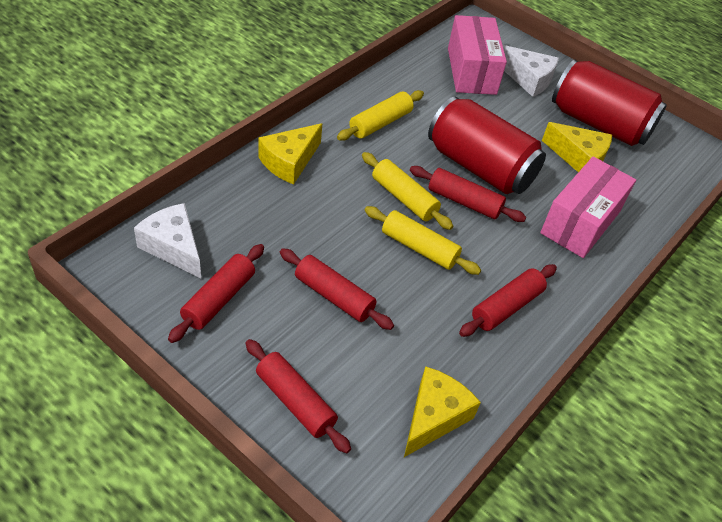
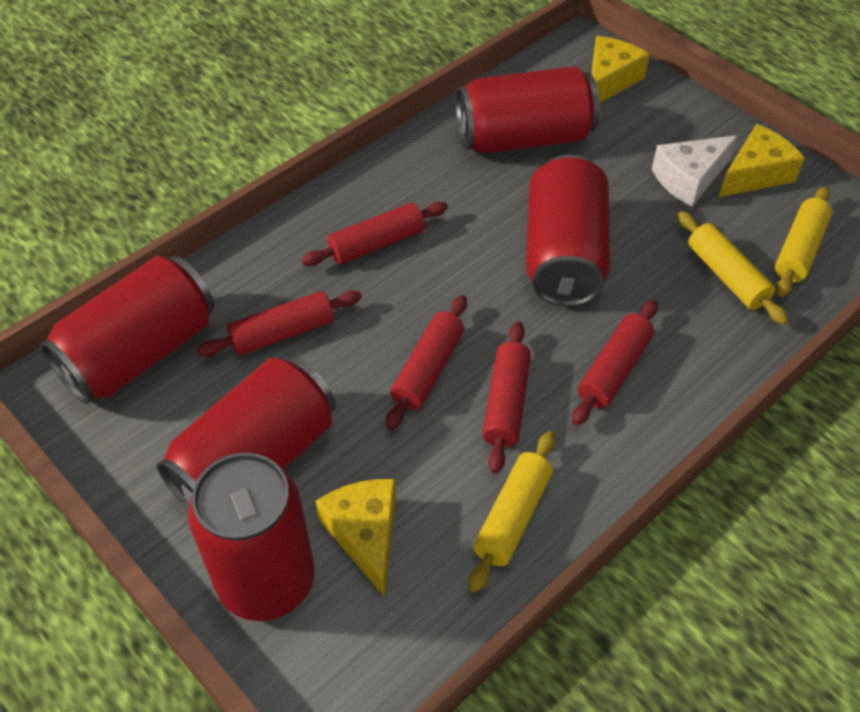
pink box: [448,15,507,95] [540,156,636,258] = 2 -> none = 0
red can: [428,97,546,194] [552,60,667,146] = 2 -> [40,256,214,404] [157,356,336,509] [188,453,314,621] [456,66,600,154] [526,155,611,307] = 5
white cheese: [134,203,201,278] [503,45,559,97] = 2 -> [652,135,738,207] = 1

